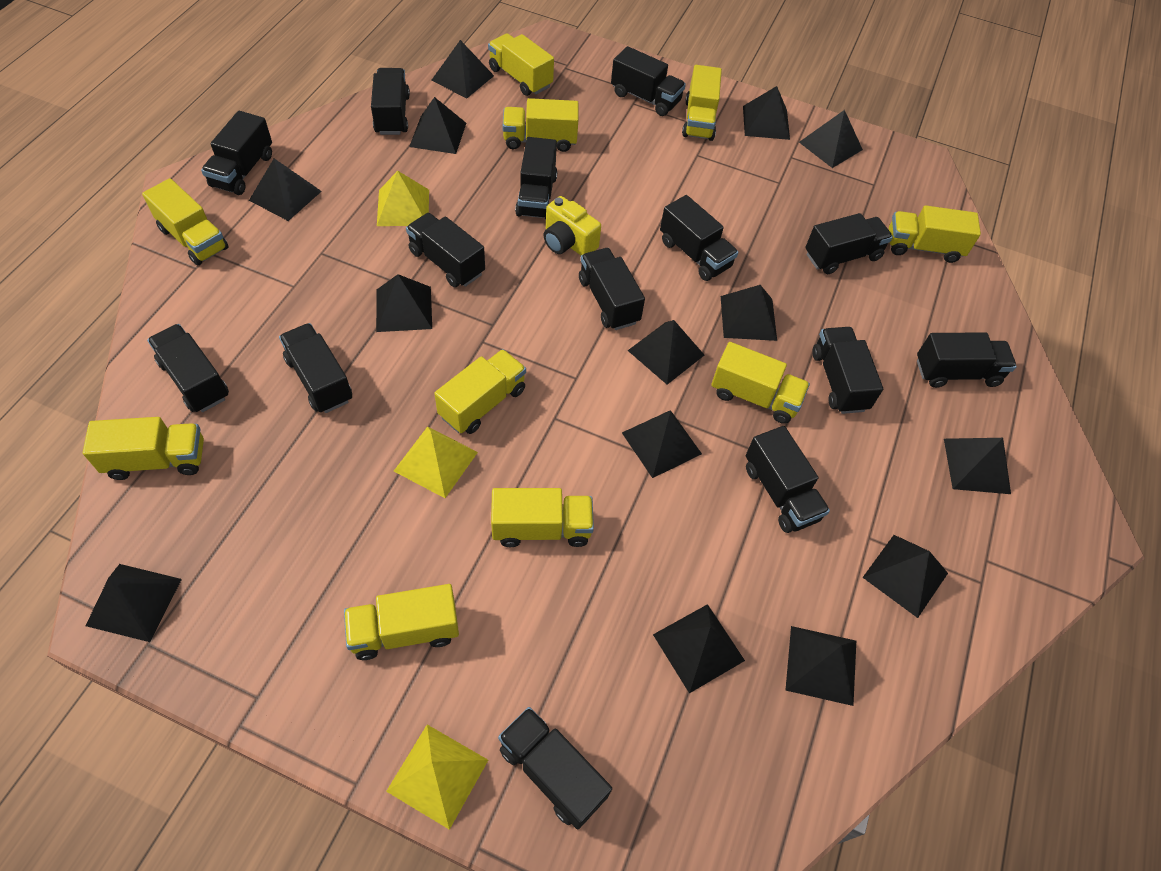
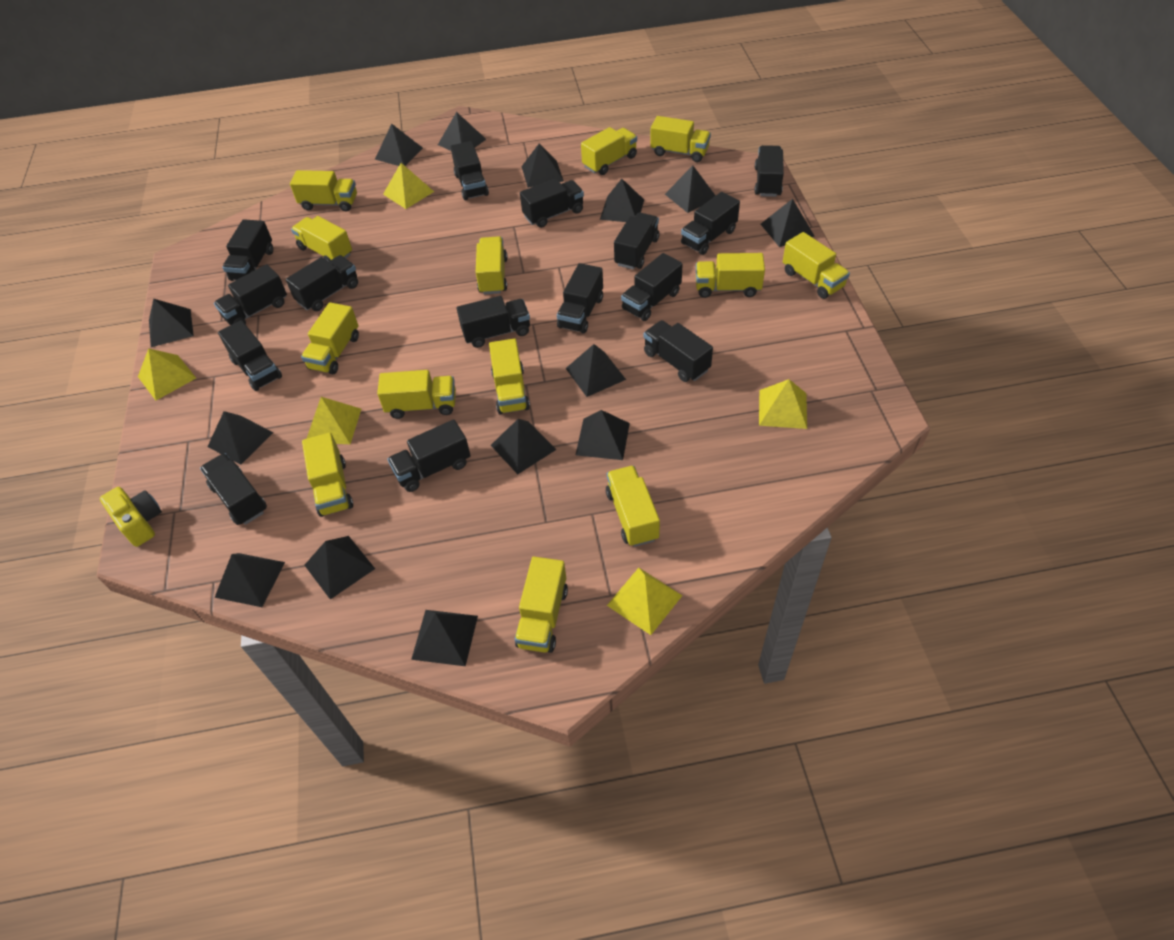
black truck: [147,324,229,412] [201,111,272,195] [279,323,352,413] [371,68,410,135] [406,213,485,288] [498,707,612,829] [515,137,557,219] [579,248,645,330] [611,46,686,116] [660,195,738,281] [746,426,830,533] [805,213,893,274] [812,327,883,414] [917,332,1017,388] = 14 -> [200,453,267,525] [214,264,287,325] [218,320,282,391] [222,219,273,281] [286,255,358,311] [387,419,471,492] [451,141,489,200] [457,296,530,348] [520,178,584,228] [557,263,603,334] [614,212,659,270] [621,253,683,321] [644,320,713,382] [681,192,740,255] [754,145,784,197] = 15
yellow pyramid: [377,171,429,226] [386,725,488,830] [394,426,478,498] = 3 -> [138,348,196,400] [306,397,361,444] [383,163,434,209] [607,568,683,635] [759,379,807,429] = 5
yellow truck: [83,417,204,480] [142,178,228,265] [344,584,459,660] [434,349,526,434] [488,33,554,96] [491,488,594,547] [503,98,579,152] [682,65,722,141] [711,342,810,424] [889,205,981,263] = 10 -> [290,170,357,211] [291,216,352,262] [301,302,359,374] [302,433,353,517] [377,370,456,419] [476,236,508,294] [489,338,530,414] [515,557,568,653] [581,127,637,175] [606,466,660,547] [650,116,711,162] [696,253,765,298] [783,232,850,299] = 13

